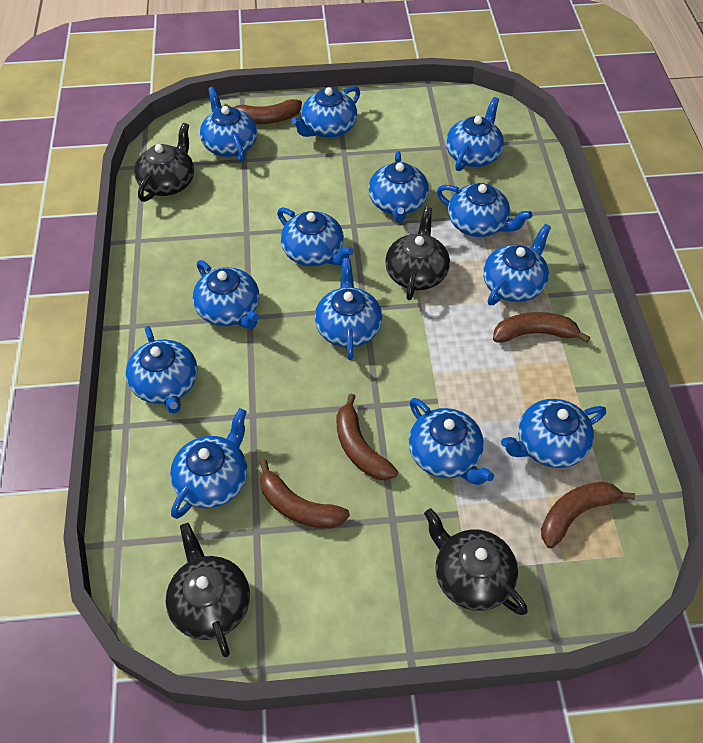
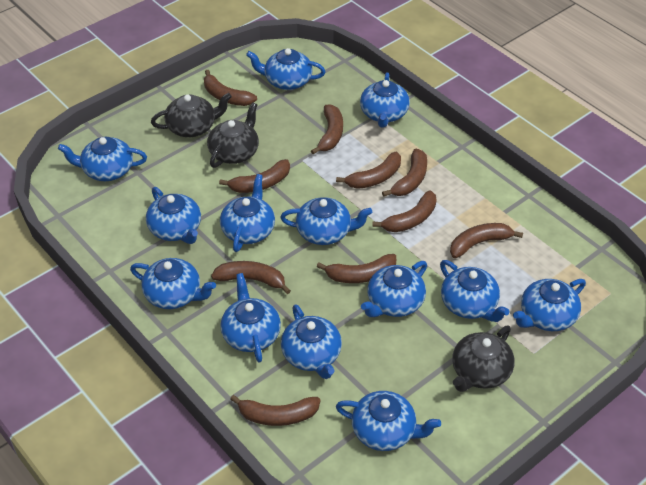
black teapot: [134,123,194,202] [166,523,250,657] [385,207,450,300] [424,508,528,615] = 4 -> [151,93,232,137] [207,102,259,168] [452,325,515,392] = 3
brown banana: [224,99,302,124] [259,459,350,528] [336,393,398,480] [493,312,590,342] [541,482,635,548] = 5 -> [204,70,257,106] [211,261,291,294] [219,159,290,193] [230,395,321,426] [311,104,343,155] [317,254,396,283] [336,152,401,189] [372,190,436,232] [382,149,427,197] [450,223,523,258] = 10

